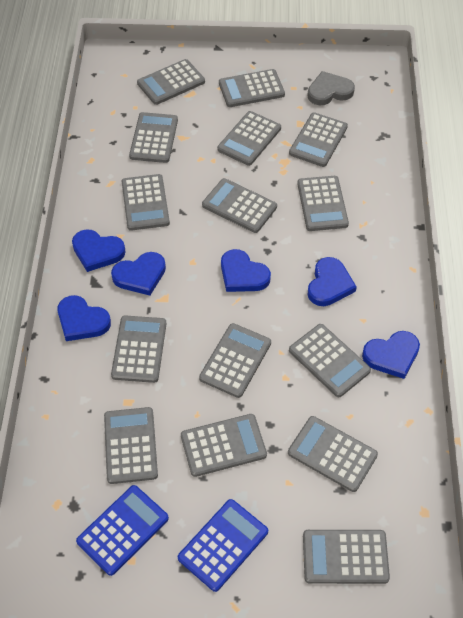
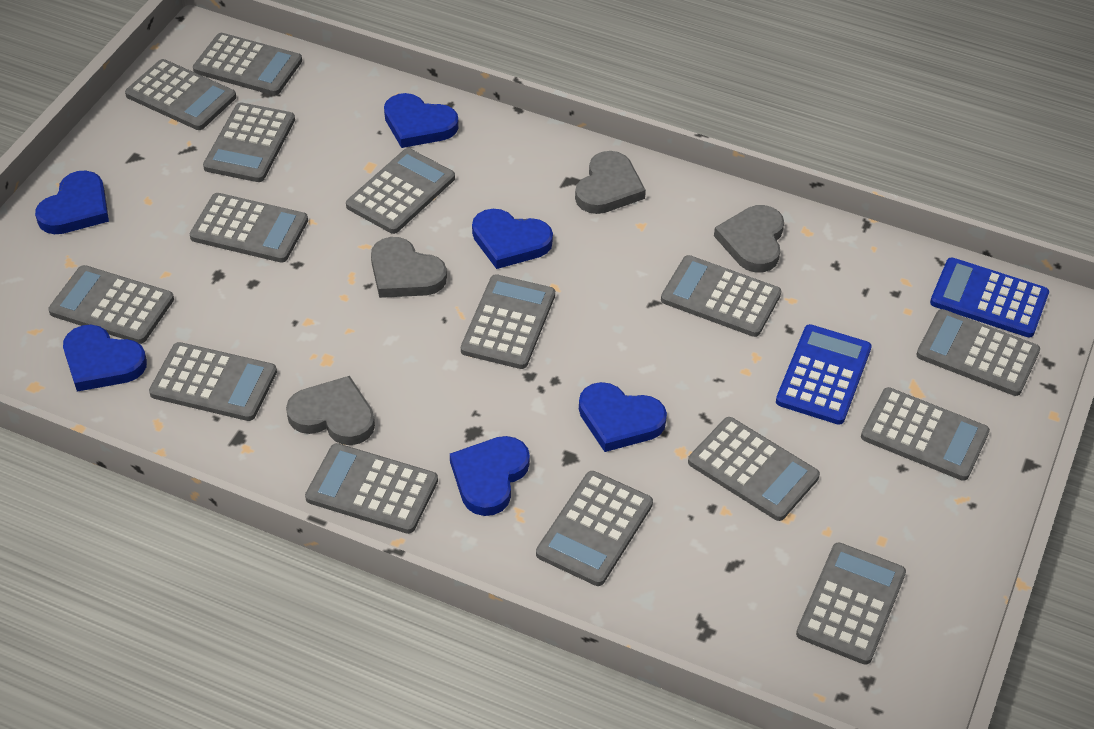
grey heart: [307,71,355,105] = 1 -> [286,376,375,445] [371,237,447,298] [575,151,646,214] [714,205,784,272] = 4

